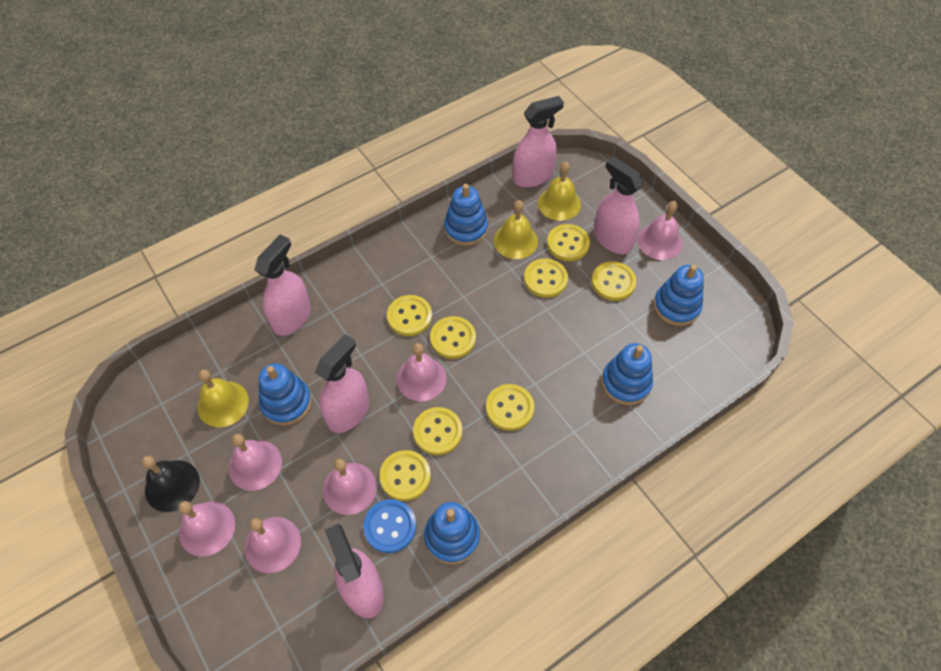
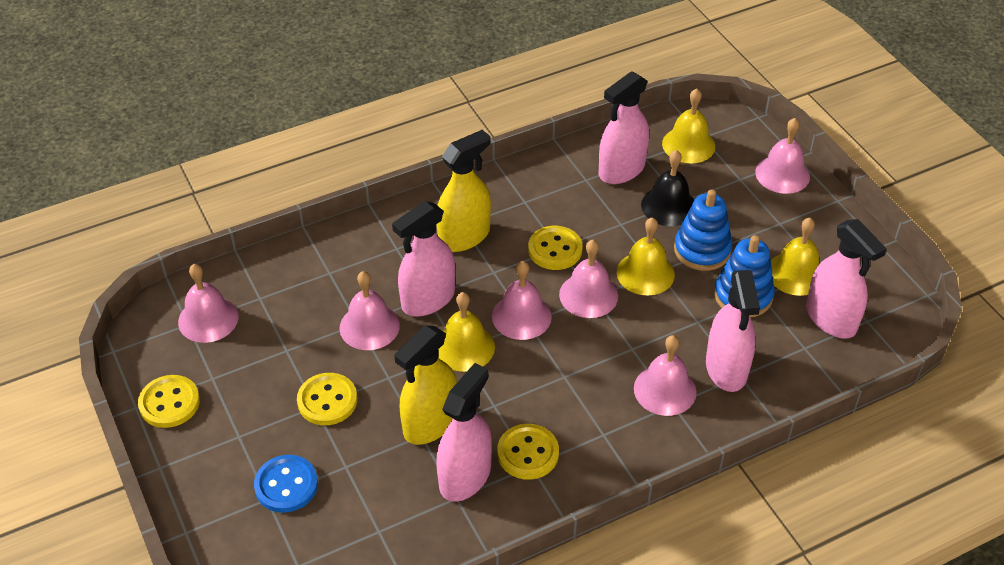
blue stacking toy: [259,363,312,426] [424,502,480,565] [444,184,488,246] [601,343,653,405] [653,265,704,326] = 5 -> [674,189,732,271] [714,235,775,317] = 2
yellow bell: [198,370,249,427] [494,200,538,259] [538,162,581,221] = 3 -> [439,292,495,372] [617,217,675,295] [662,89,715,164] [771,218,820,296] = 4
yellow button: [379,450,431,501] [387,295,432,336] [413,407,462,455] [430,316,476,359] [486,384,534,431] [524,259,568,298] [547,224,590,261] [592,261,636,301] = 8 -> [138,375,200,428] [297,373,357,425] [497,424,559,480] [528,226,583,270] = 4
yellow spray bottle: none = 0 -> [394,325,457,445] [436,130,491,252] = 2

